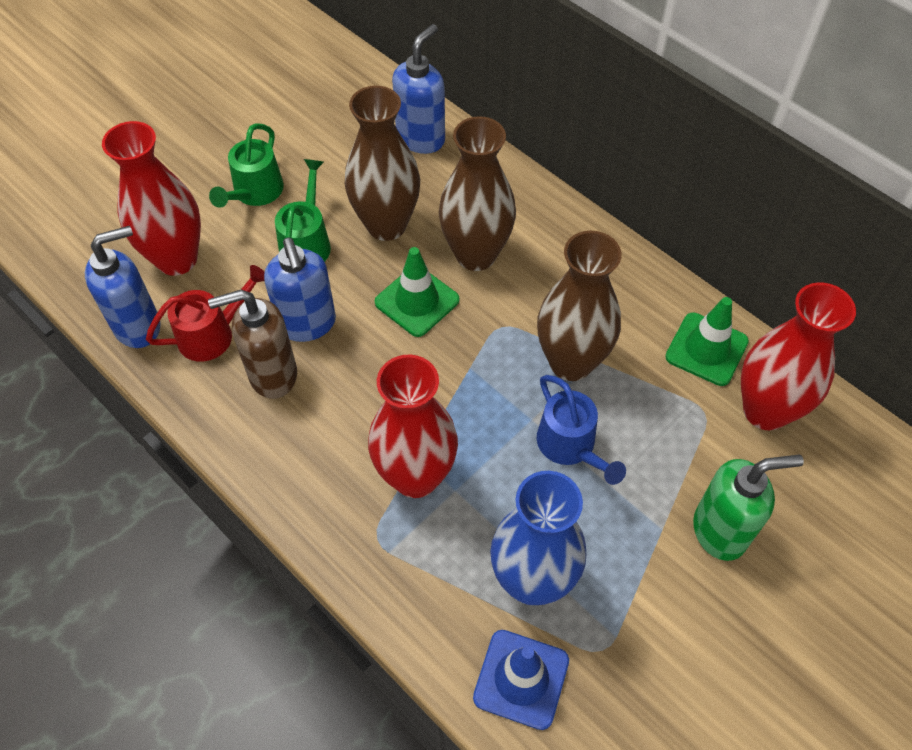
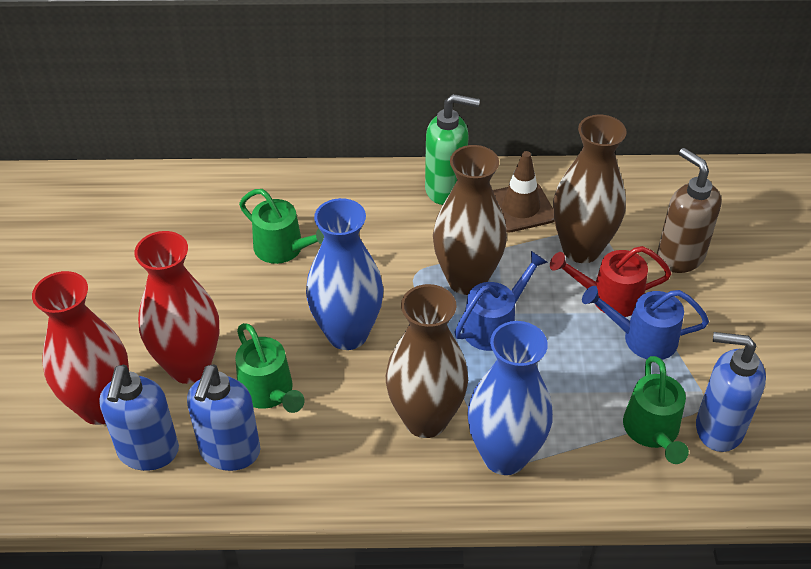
blue traffic cone: [473,630,569,730] = 1 -> none = 0
blue vase: [490,471,586,605] = 1 -> [306,198,384,350] [467,321,553,475] = 2
blue watering can: [537,375,626,485] = 1 -> [455,251,548,351] [582,286,709,360] = 2
brown traffic cone: none = 0 -> [493,151,554,233] = 1
green traffic cone: [375,247,459,337] [665,297,749,386] = 2 -> none = 0
green watering can: [209,123,284,208] [275,159,331,262] = 2 -> [235,323,304,413] [239,189,324,264] [623,356,689,464] = 3
red vase: [102,121,201,276] [368,355,458,498] [741,282,856,430] = 3 -> [32,271,129,425] [134,231,219,384] = 2

